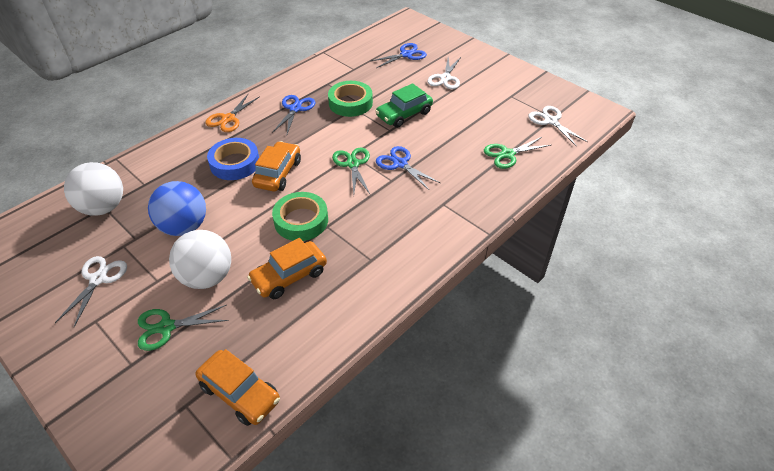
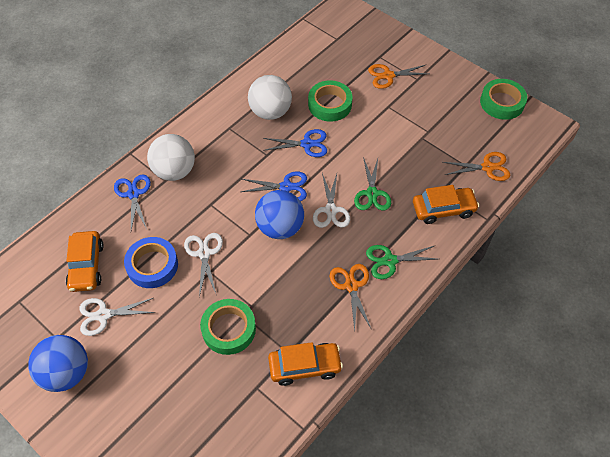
blue ball: [148,181,206,236] = 1 -> [29,335,88,392] [255,190,304,239] = 2
green car: [375,83,433,128] = 1 -> none = 0
green scissors: [138,305,229,351] [332,148,370,194] [484,137,551,169] = 3 -> [354,157,391,210] [366,245,437,279] = 2
green tape: [272,192,328,241] [328,81,373,117] = 2 -> [200,299,256,355] [308,80,353,122] [480,79,527,120] = 3
orange scissors: [205,94,260,132] = 1 -> [330,264,372,331] [368,64,428,89] [443,152,510,181] = 3

